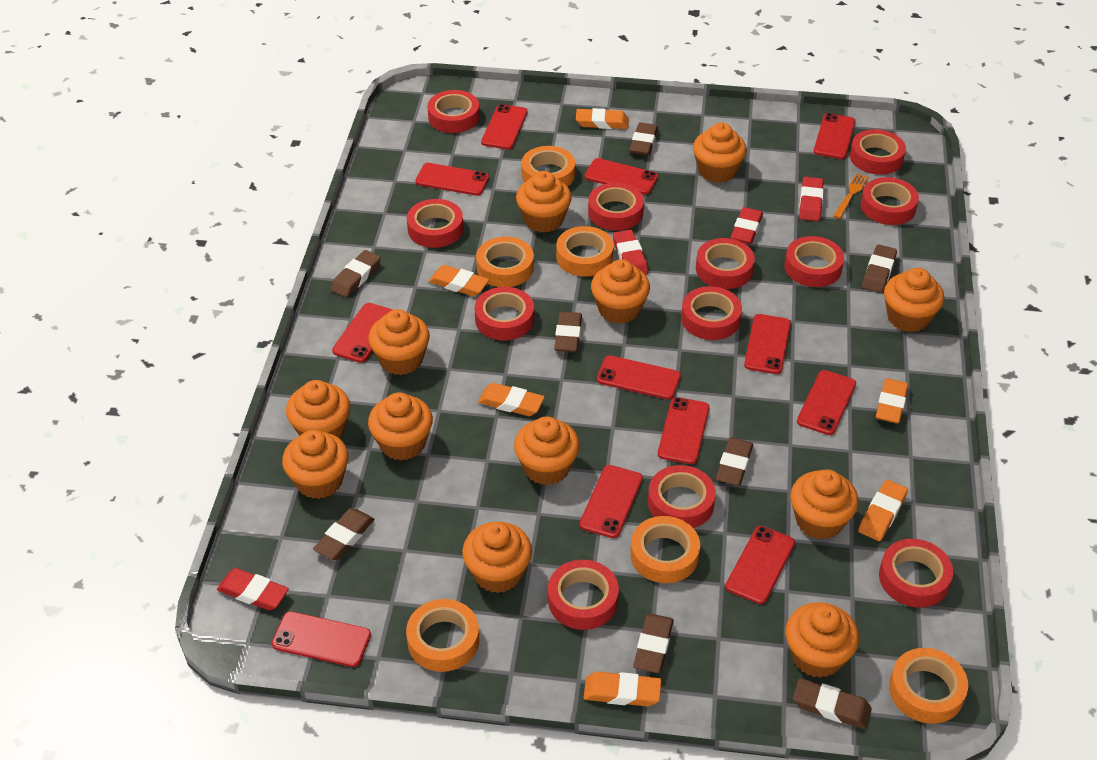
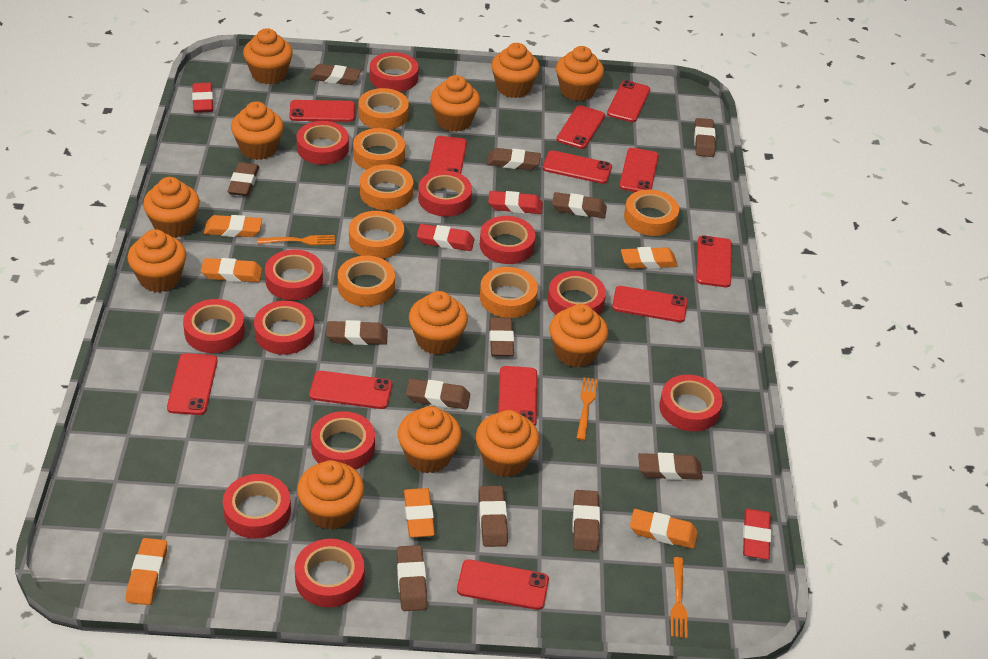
brown eraser: [313,508,374,560] [331,250,381,297] [554,312,582,352] [630,122,658,156] [633,613,674,673] [716,437,753,486] [793,678,872,729] [862,245,897,293] = 8 -> [227,162,259,196] [309,64,361,85] [326,320,388,345] [397,545,427,611] [406,379,470,409] [479,486,508,547] [487,148,541,170] [489,317,514,356] [552,192,607,218] [573,490,600,552] [638,453,703,480] [694,118,716,157] = 12
orange fork: [834,173,869,219] = 1 -> [258,235,335,245] [576,377,598,440] [670,557,688,638] = 3
orange tape: [406,599,479,672] [476,237,534,287] [521,146,575,186] [556,226,614,277] [630,516,700,583] [889,648,968,724] = 6 -> [338,256,395,307] [349,211,404,259] [353,128,405,170] [359,88,409,130] [360,165,413,210] [480,267,538,318] [624,189,679,236] = 7

